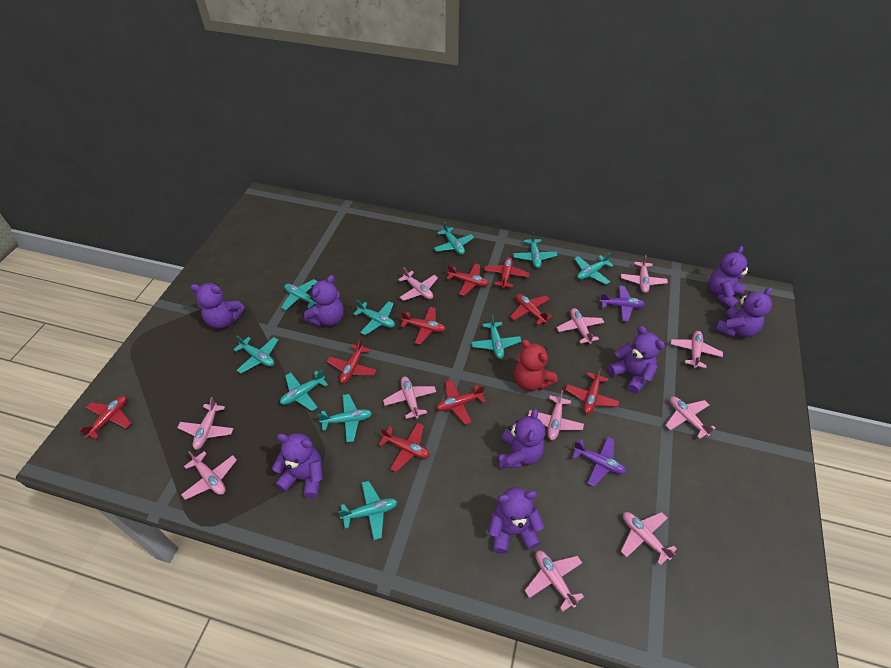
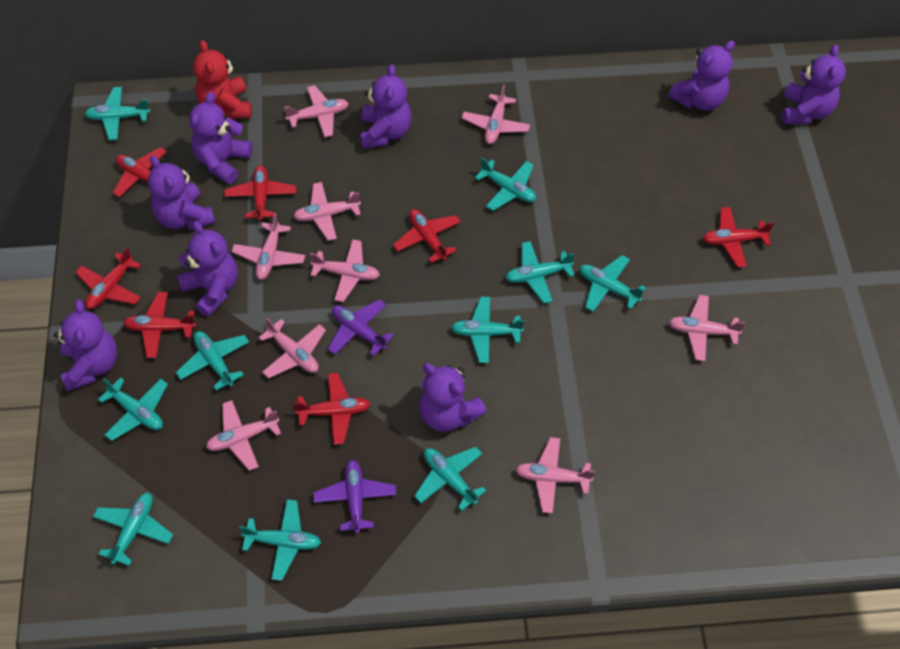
pink plane: [177,397,234,450] [181,451,237,500] [383,377,436,419] [398,267,438,301] [524,550,584,612] [528,390,584,440] [556,308,604,344] [621,255,668,293] [621,512,677,566] [665,396,716,439] [670,331,723,368] = 11 -> [206,400,281,471] [231,213,305,280] [258,317,326,379] [284,85,349,138] [293,182,361,241] [310,239,380,302] [462,85,530,144] [515,437,595,514] [669,295,745,361] = 9
red plane: [79,396,131,439] [327,339,376,383] [378,423,430,472] [400,307,446,344] [436,379,486,425] [447,264,489,296] [484,257,529,289] [510,294,552,325] [565,367,620,414] = 9 -> [76,247,141,309] [113,147,167,198] [123,292,196,358] [224,165,296,221] [293,373,371,445] [393,209,461,263] [702,207,774,267] = 7

